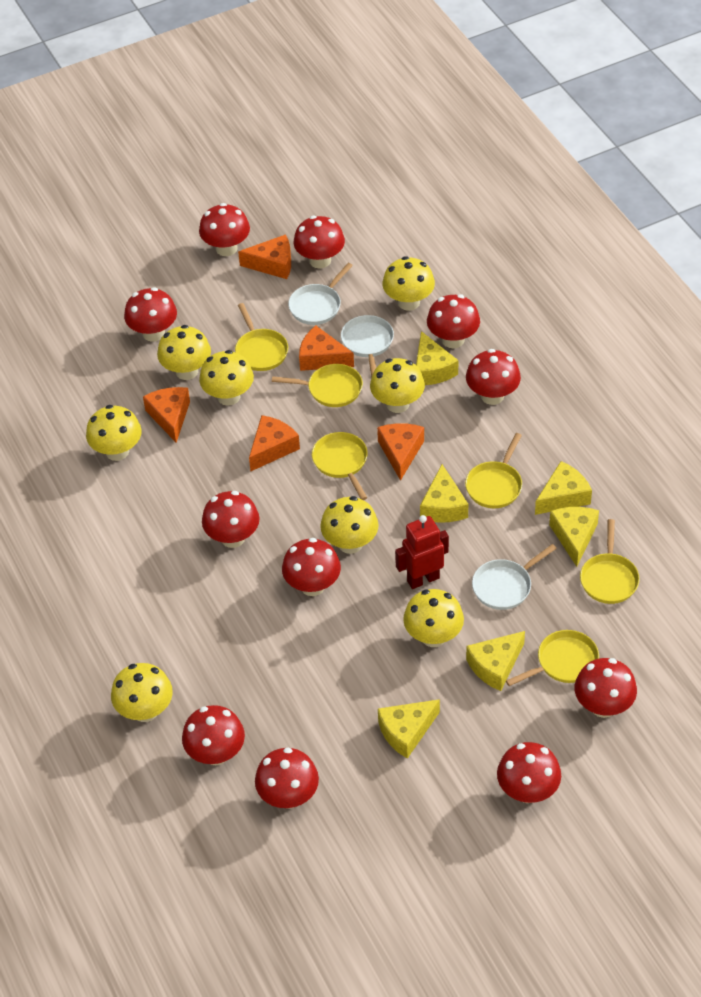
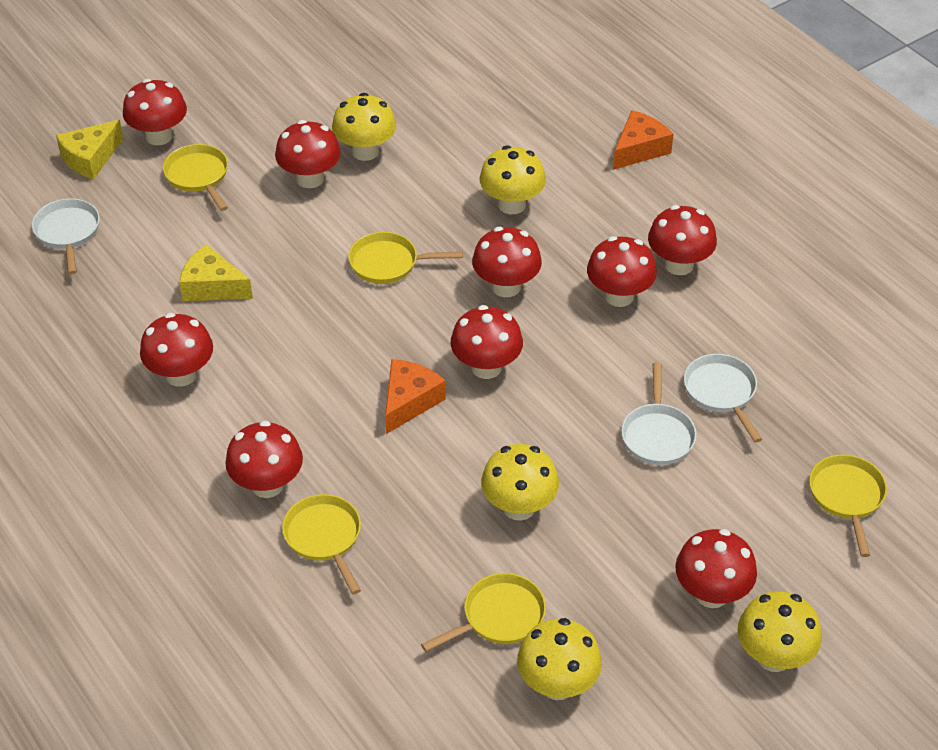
orange cheese: [143,387,190,443] [238,234,291,279] [249,415,300,471] [299,326,354,371] [377,423,424,481] = 5 -> [385,359,446,434] [613,110,673,170] = 2
red mushroom: [124,287,177,342] [182,705,245,765] [199,203,250,256] [202,491,259,548] [255,747,319,809] [282,538,341,596] [294,216,345,269] [427,294,480,348] [466,349,521,405] [497,742,561,803] [575,658,637,718] = 11 -> [123,79,187,145] [140,313,213,387] [225,421,303,498] [275,120,341,188] [451,305,523,379] [472,227,542,297] [587,236,657,307] [648,205,717,275] [675,529,757,608] = 9
red robot: [395,515,449,589] = 1 -> none = 0
yellow cheese: [378,699,440,759] [416,331,458,385] [420,464,468,523] [466,631,525,691] [535,461,592,515] [549,507,599,567] = 6 -> [56,120,124,179] [179,244,253,301] = 2
yellow mushroom: [86,405,142,461] [111,663,173,722] [157,325,211,380] [199,350,254,406] [320,496,379,554] [370,358,425,413] [382,256,435,311] [403,589,464,647] = 8 -> [332,93,396,161] [480,146,546,214] [481,444,559,521] [517,618,602,700] [738,591,822,672] = 5
yellow pan: [235,303,288,371] [272,364,363,407] [312,432,368,500] [465,433,522,508] [506,630,599,686] [580,519,640,604] = 6 -> [163,144,228,211] [282,494,361,594] [348,232,463,284] [421,573,546,652] [809,454,887,557] = 5

